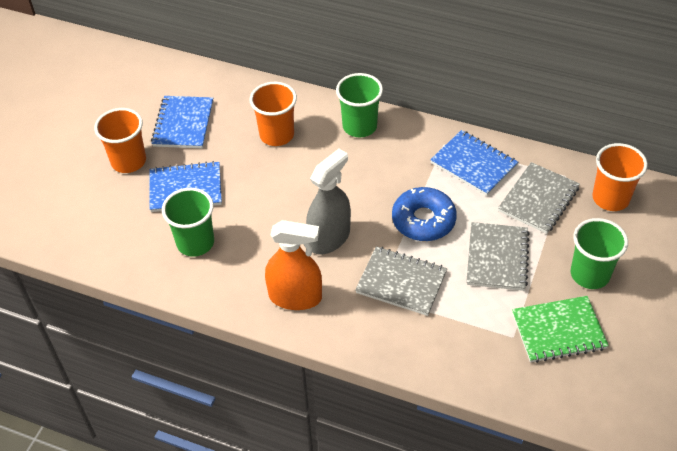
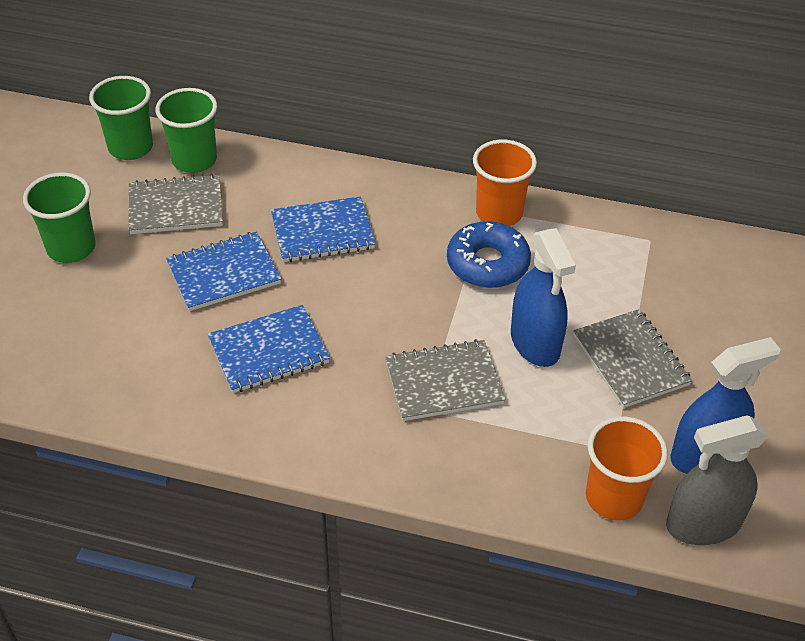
blue spray bottle: none = 0 -> [511,228,576,367] [670,337,781,474] = 2
green notebook: [512,296,609,363] = 1 -> none = 0
orange cup: [94,108,146,173] [250,82,297,146] [592,143,648,211] = 3 -> [473,140,537,226] [586,416,668,521] = 2
orange spray bottle: [265,220,322,310] = 1 -> none = 0

